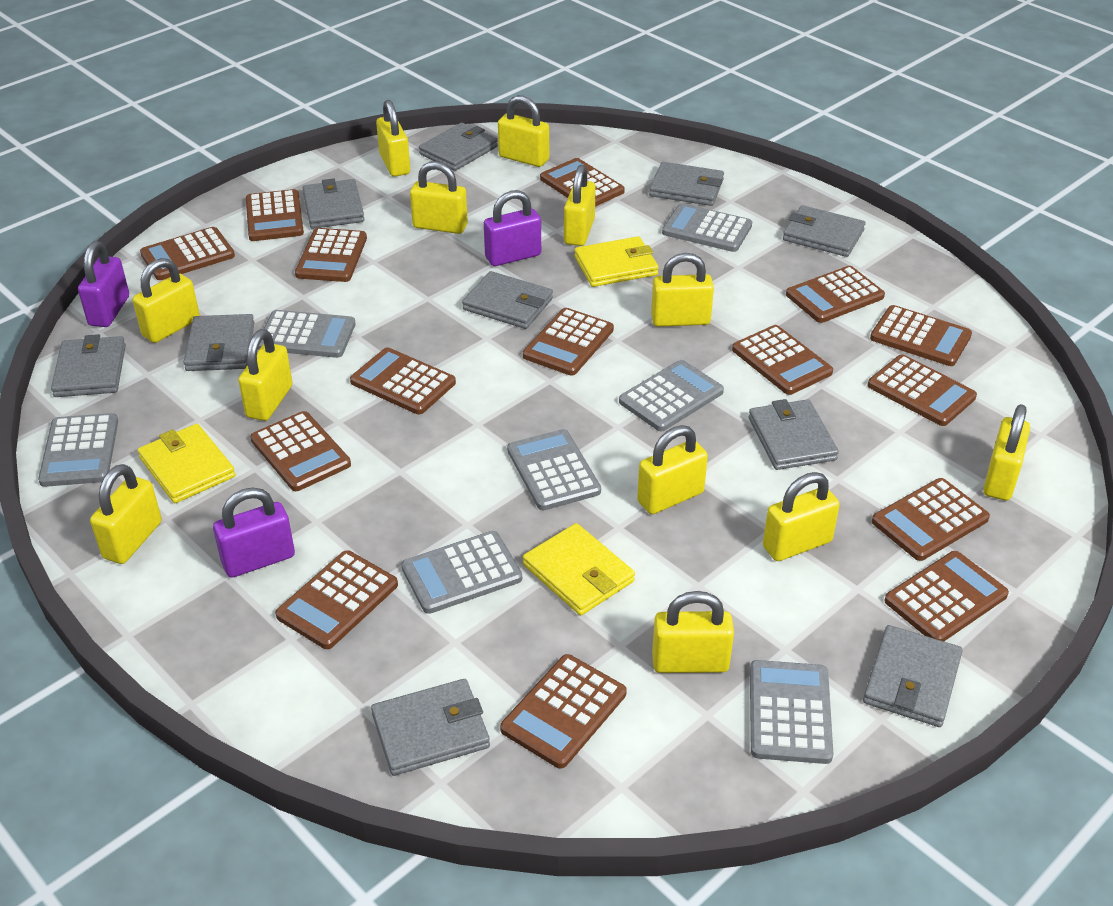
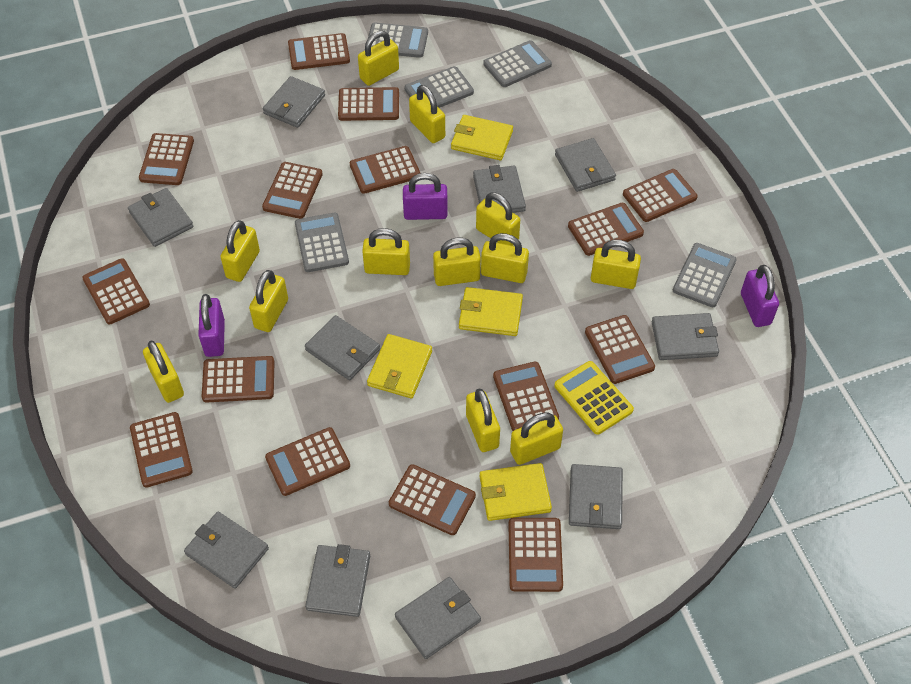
grey calculator: [38,413,118,487] [258,310,356,358] [401,531,522,614] [507,429,601,510] [619,360,724,431] [662,203,752,252] [750,660,833,764] = 7 -> [295,213,349,272] [368,23,428,58] [405,66,474,108] [483,40,552,87] [673,243,737,307] = 5
yellow calculator: none = 0 -> [554,361,634,435] = 1
yellow wallet: [138,424,236,503] [523,523,635,615] [574,236,659,287] = 3 -> [367,334,432,398] [451,115,513,160] [459,287,523,336] [480,463,552,521] = 4

